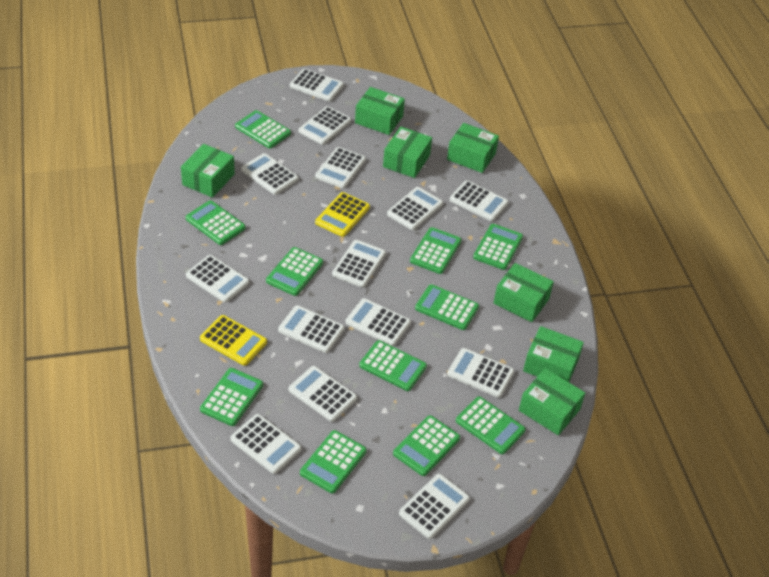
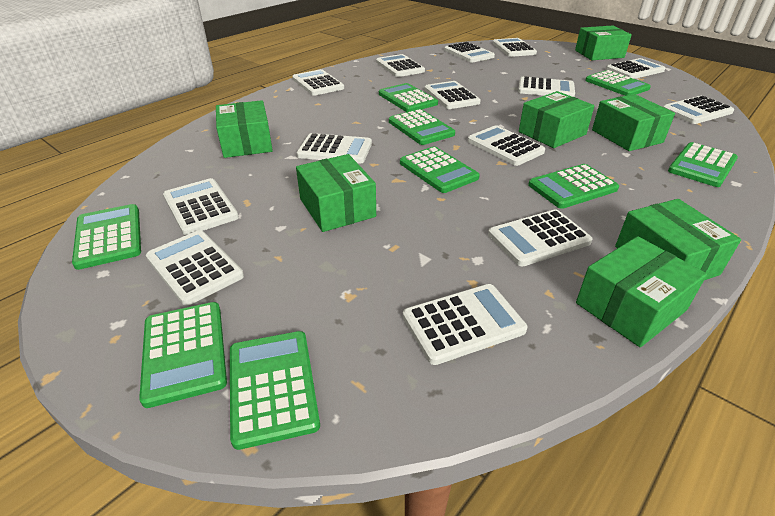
green calculator: [186,200,246,245] [200,368,263,426] [235,110,291,148] [266,247,323,296] [300,430,367,493] [359,340,427,391] [393,415,460,476] [410,227,462,274] [415,284,479,330] [456,396,526,454] [473,224,523,270] = 11 -> [72,204,141,270] [139,302,227,408] [230,331,320,450] [379,83,438,112] [389,109,455,145] [400,146,480,193] [528,164,619,209] [585,70,651,96] [668,142,738,187] = 9
yellow calculator: [200,315,267,366] [315,192,370,237] = 2 -> none = 0

